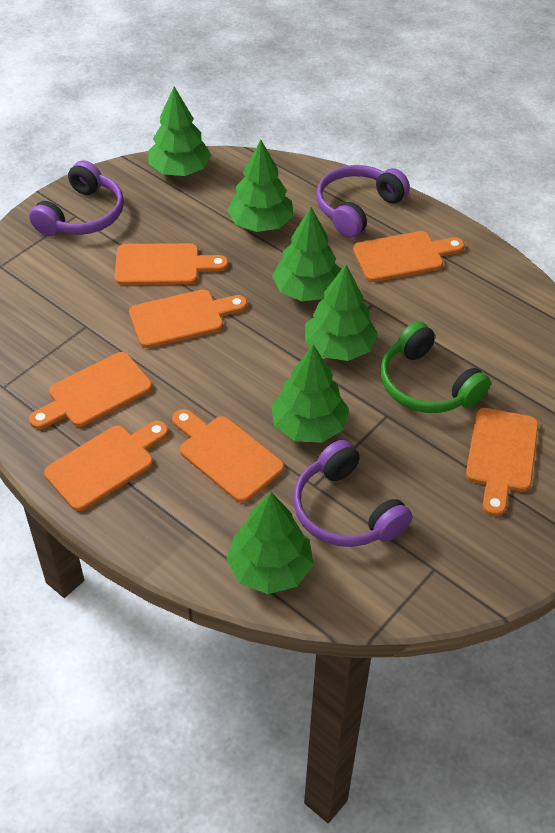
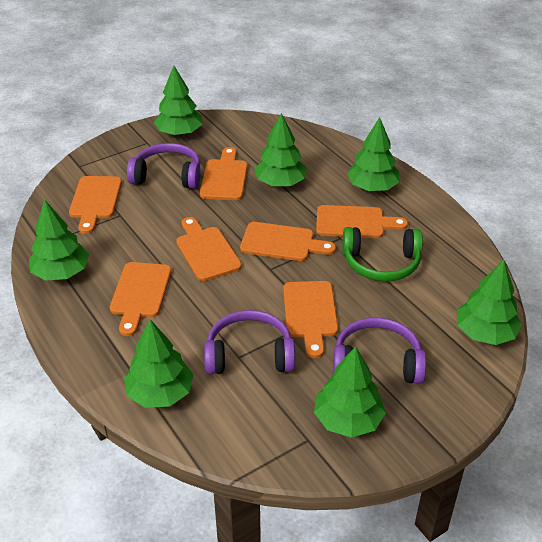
green tree: [148,86,211,176] [227,140,294,232] [227,492,314,594] [271,344,349,443] [272,207,341,301] [305,265,378,361] = 6 -> [29,200,89,281] [124,319,194,408] [154,66,202,136] [254,113,307,186] [314,346,386,438] [347,117,399,191] [457,260,522,345] = 7

